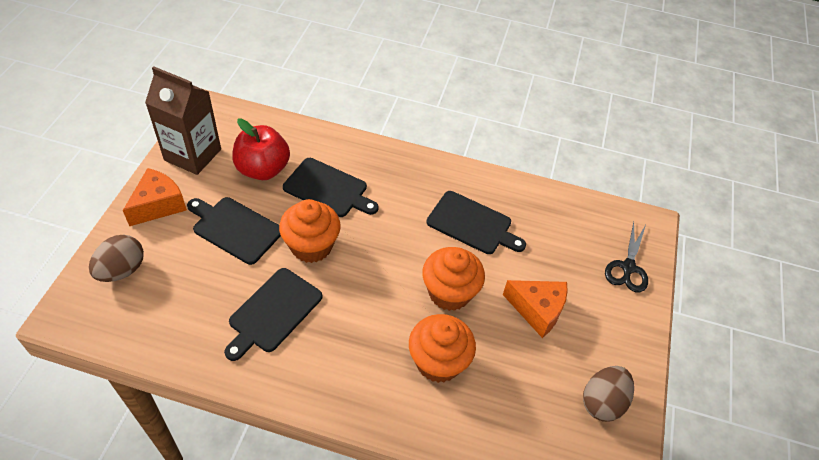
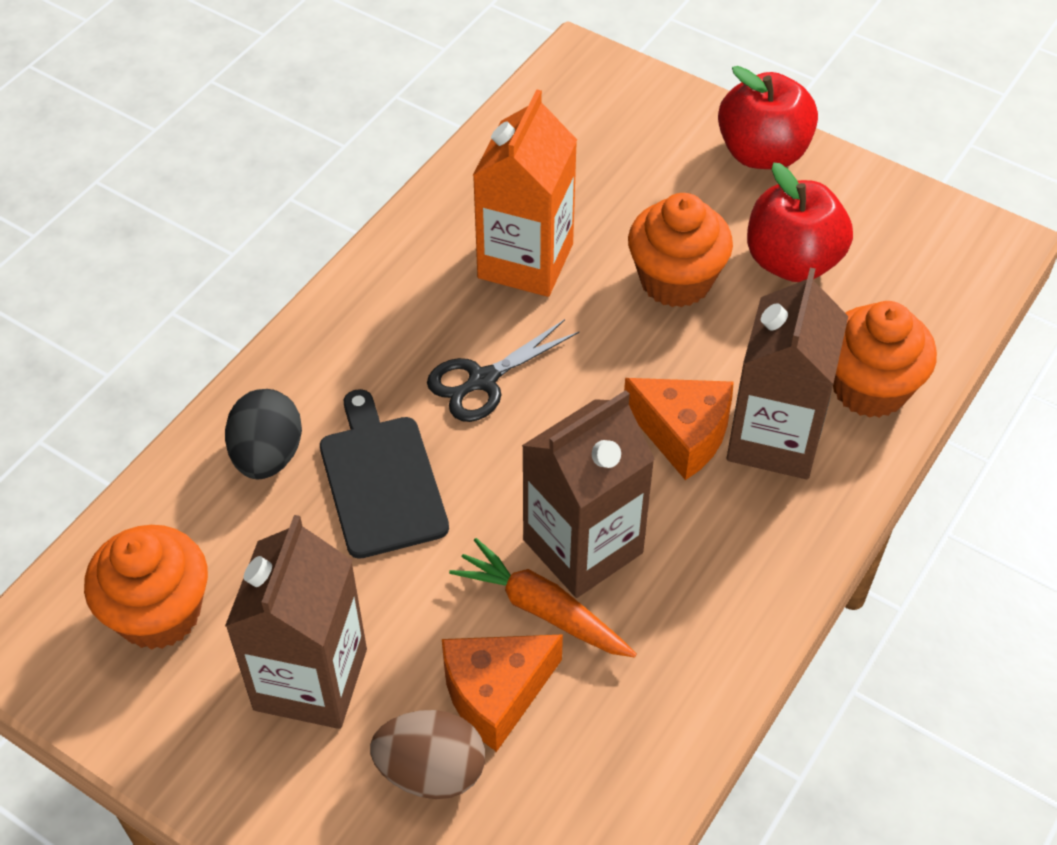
black cutting board: [187,197,281,265] [224,268,322,361] [283,158,379,217] [427,191,526,254] = 4 -> [320,389,449,559] = 1
black egg: none = 0 -> [225,389,302,479] = 1
brown carton: [145,66,221,175] = 1 -> [225,515,367,729] [522,390,655,598] [727,268,848,479] = 3
brown egg: [89,235,144,282] [583,366,634,422] = 2 -> [370,710,485,799] = 1
orange carrot: none = 0 -> [449,538,637,658] = 1
orange carton: none = 0 -> [473,90,577,297] = 1
red apple: [232,118,290,180] = 1 -> [718,66,818,169] [747,163,853,282] = 2

